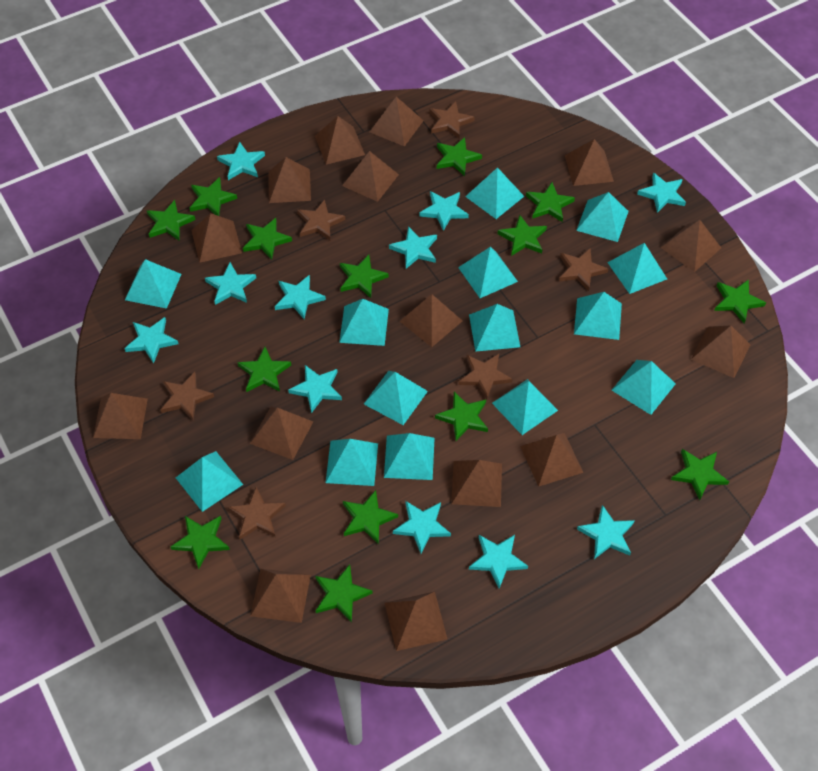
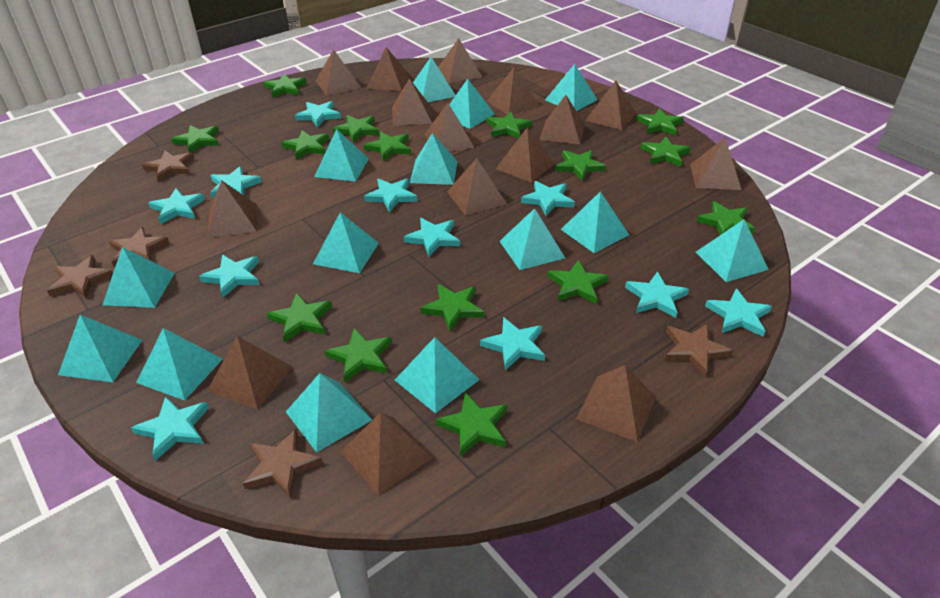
brown star: [161,372,214,420] [228,487,286,539] [297,200,345,240] [429,101,475,138] [459,354,513,399] [559,248,608,291] = 6 -> [47,255,113,298] [109,227,169,267] [142,151,194,182] [243,428,323,499] [665,324,733,377] = 5
green star: [147,200,196,241] [171,516,230,569] [190,177,237,216] [237,347,291,392] [243,218,292,260] [315,564,373,623] [340,255,389,298] [343,490,398,545] [435,392,488,441] [437,137,482,176] [498,215,547,256] [526,182,575,222] [671,449,729,500] [714,279,766,323] = 14 -> [171,125,219,153] [263,74,307,98] [267,293,332,342] [281,130,329,160] [325,328,392,382] [333,115,379,143] [364,132,411,161] [421,284,484,331] [436,392,507,457] [486,112,532,139] [547,260,609,304] [555,150,606,181] [636,108,684,136] [641,137,691,167] [696,201,755,235] = 15

